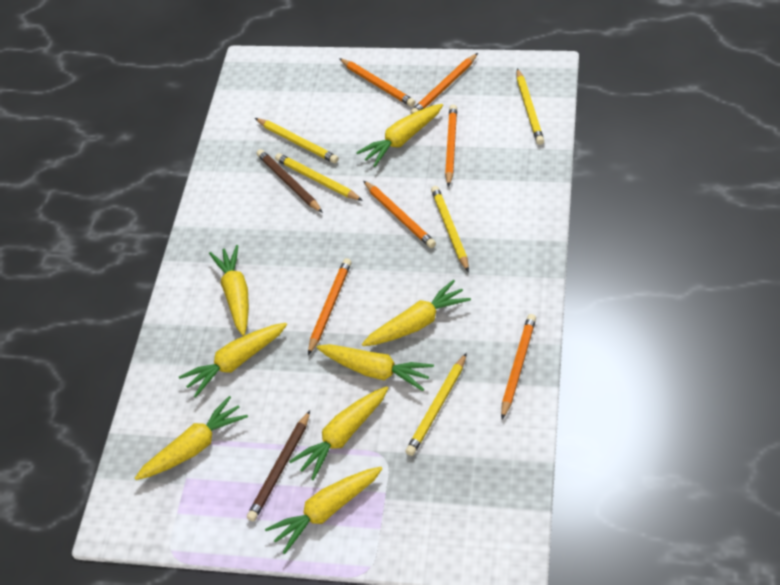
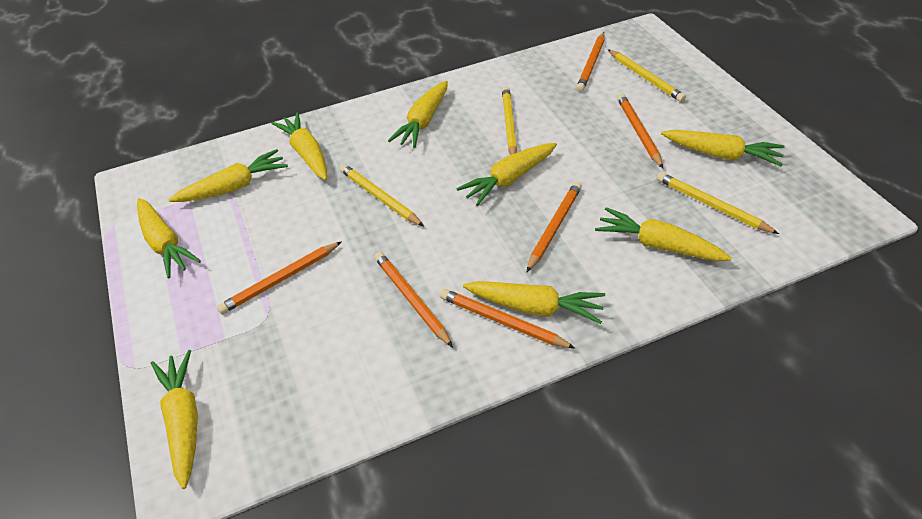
brown pencil: [247,411,310,521] [257,149,323,213] = 2 -> none = 0
yellow carrot: [135,396,248,480] [179,323,287,398] [209,245,249,336] [265,467,382,554] [289,386,388,480] [317,344,434,391] [356,104,443,167] [362,280,471,346] = 8 -> [137,198,201,279] [151,350,198,489] [169,149,288,202] [271,112,327,180] [388,81,448,148] [457,143,557,206] [463,281,605,324] [595,207,732,261] [661,130,785,166] = 9
yellow pencil: [255,118,339,163] [275,153,363,201] [405,353,467,456] [431,186,469,272] [517,68,544,145] = 5 -> [340,164,424,226] [502,86,517,155] [608,49,686,102] [656,172,779,234] = 4

